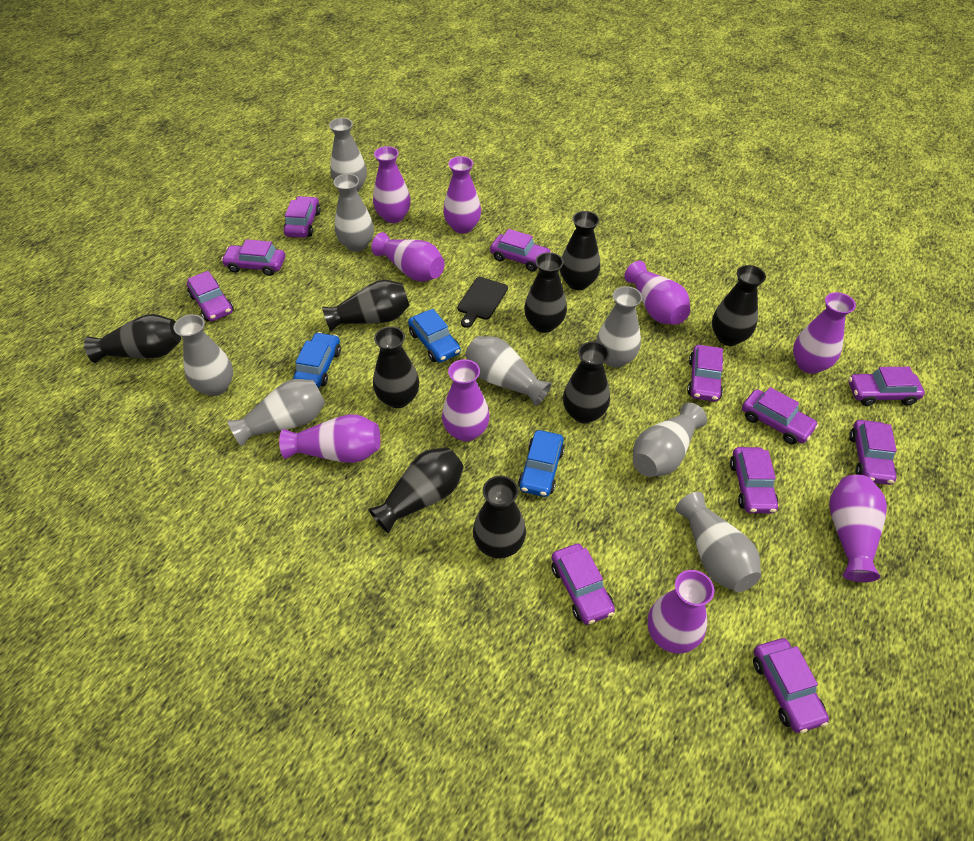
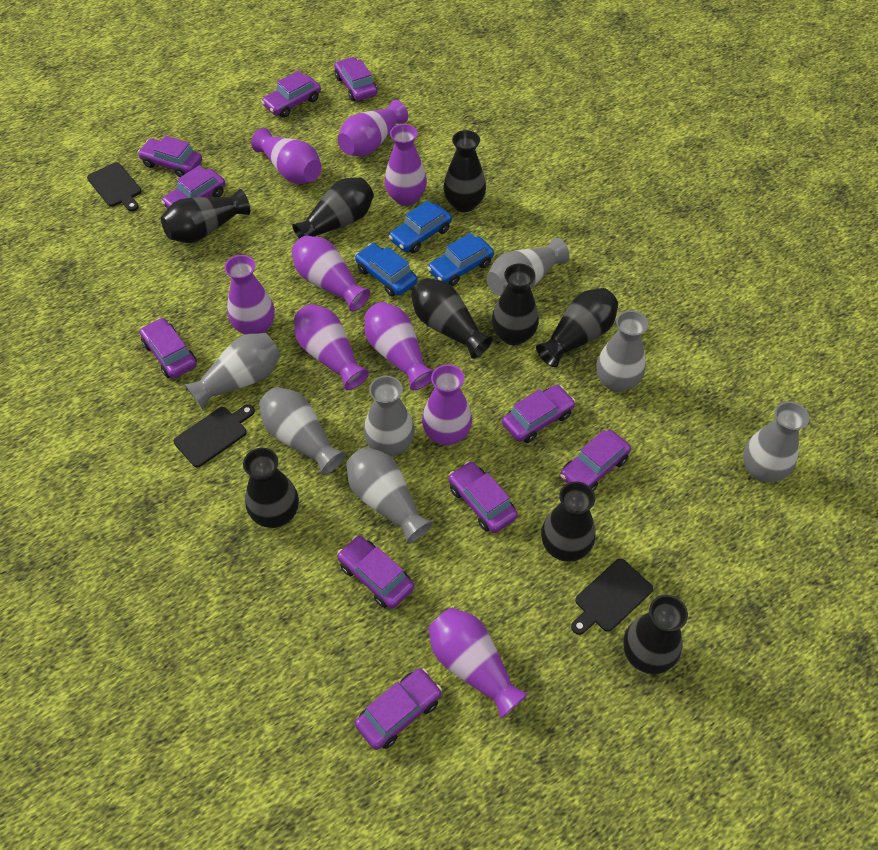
black cutting board: [457,277,508,328] = 1 -> [87,162,141,212] [173,404,255,467] [571,559,653,635] = 3
grey vase: [173,314,233,396] [227,379,325,447] [329,118,367,192] [333,174,374,252] [465,336,552,406] [596,286,642,368] [633,403,707,477] [676,492,761,592] = 8 -> [185,333,280,409] [259,387,346,475] [346,447,433,544] [364,376,415,456] [487,238,570,296] [596,310,648,392] [743,401,809,482] = 7
purple car: [187,271,234,322] [221,239,285,276] [284,196,321,238] [490,229,551,272] [551,543,615,625] [687,345,724,402] [730,447,778,513] [742,387,818,444] [753,638,829,733] [849,367,925,406] [849,420,897,485] = 11 -> [138,136,202,177] [140,318,197,379] [161,165,226,209] [261,71,321,118] [334,57,377,101] [337,536,414,609] [355,668,442,750] [449,461,518,533] [502,385,576,443] [560,430,631,491] = 10

